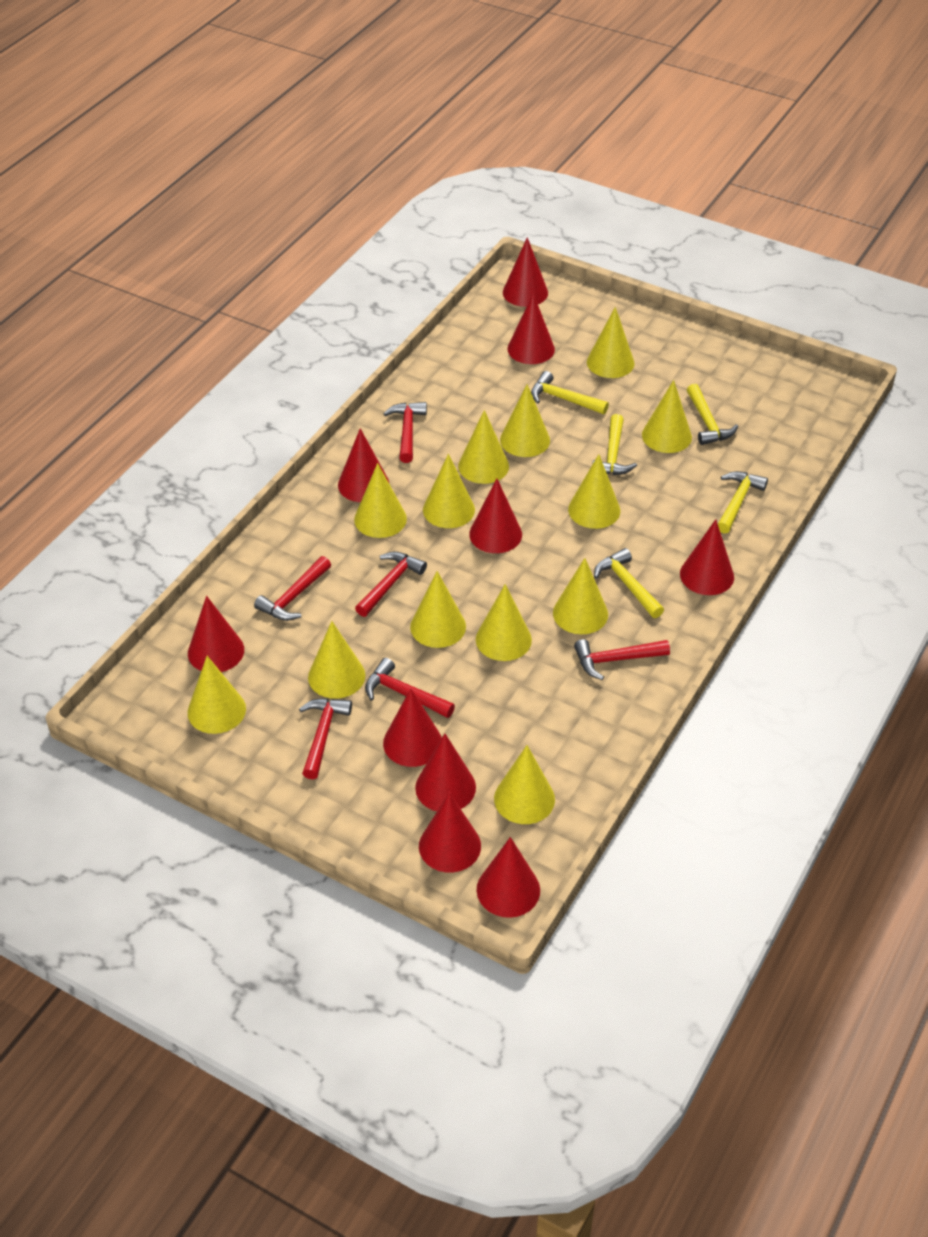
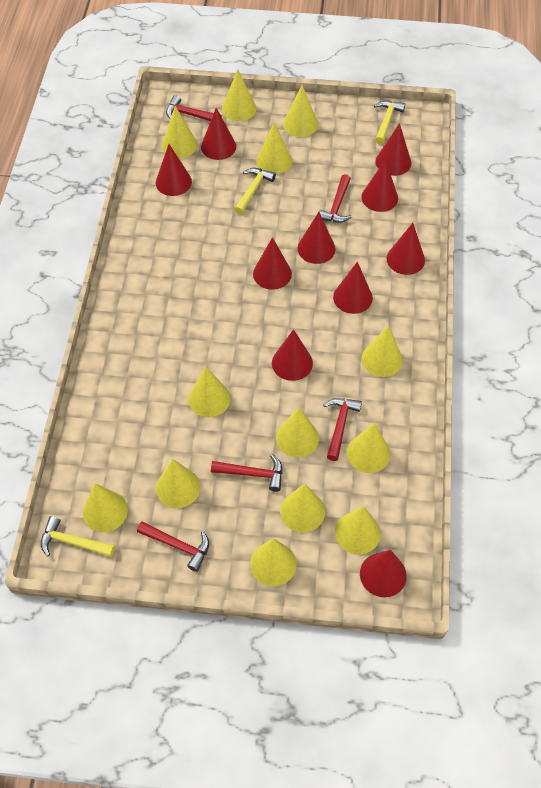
red hammer: [254,556,331,621] [299,698,352,779] [355,552,427,617] [365,658,455,718] [384,402,427,463] [574,639,670,680] = 6 -> [137,522,209,572] [166,95,222,121] [211,454,283,492] [319,174,352,223] [324,398,362,461] = 5
yellow hammer: [531,371,609,414] [592,414,637,475] [594,548,664,618] [687,384,738,445] [718,471,768,534] = 5 -> [41,516,115,557] [234,168,276,215] [374,100,405,144] = 3

